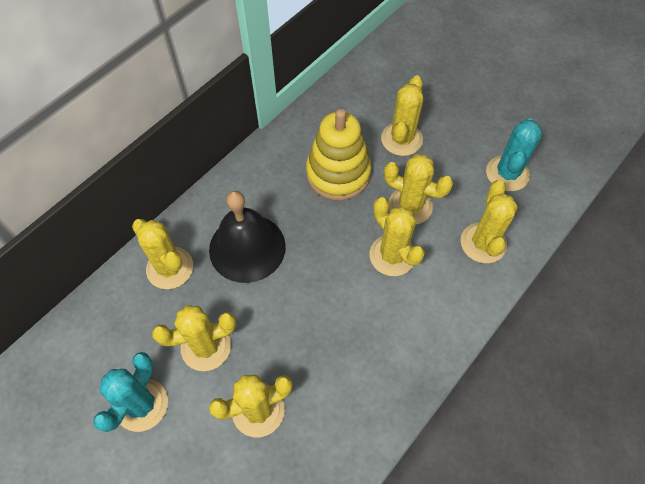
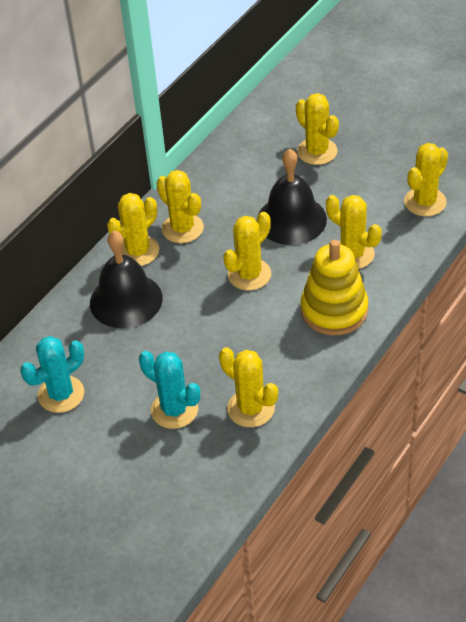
black bell: [209,191,286,283] = 1 -> [90,231,163,328] [258,149,327,245] = 2

